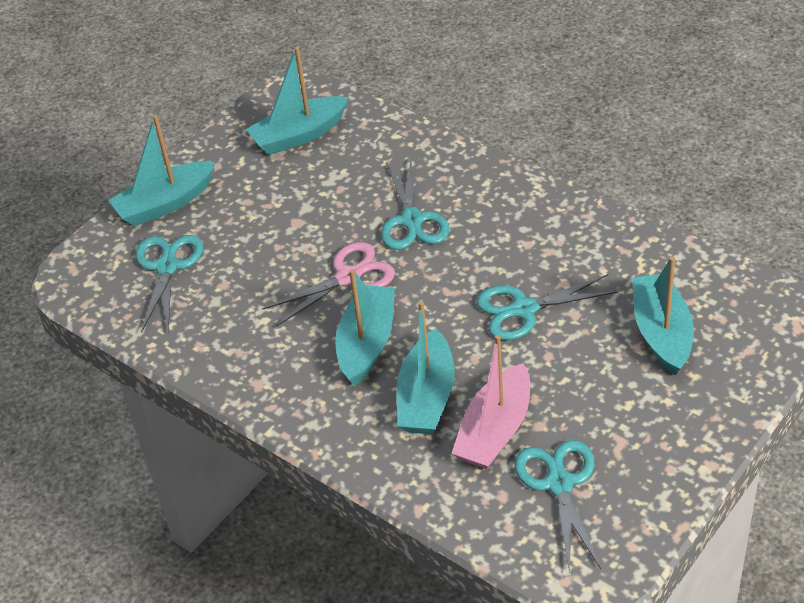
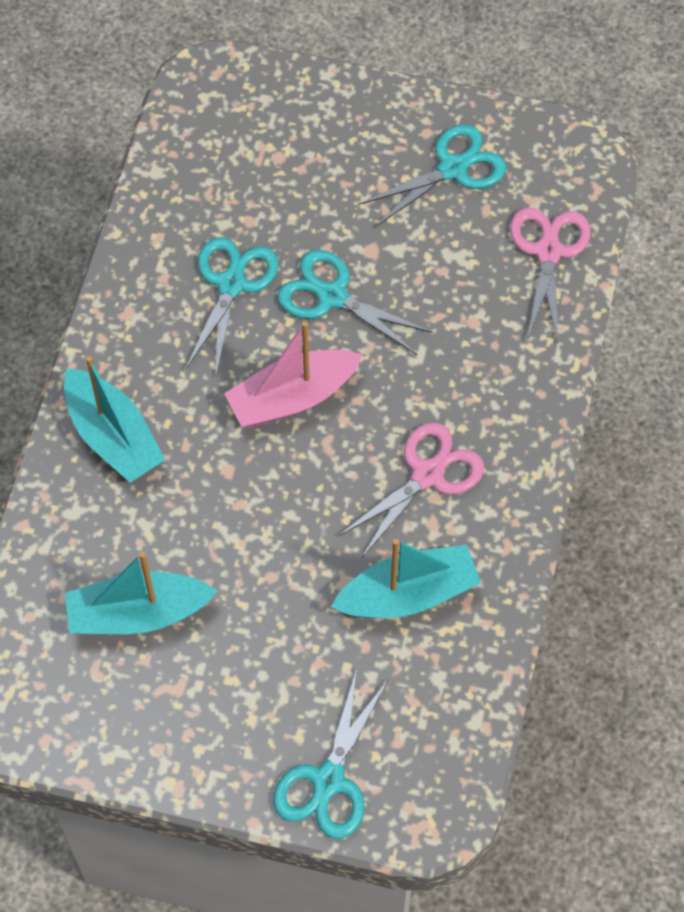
pink scissors: [262,242,395,327] = 1 -> [338,422,484,559] [510,207,591,342] = 2
turquoise boat: [108,115,215,226] [246,47,349,155] [335,269,395,386] [397,301,455,434] [632,257,694,376] = 5 -> [64,356,165,483] [65,552,218,634] [331,539,481,618] = 3

